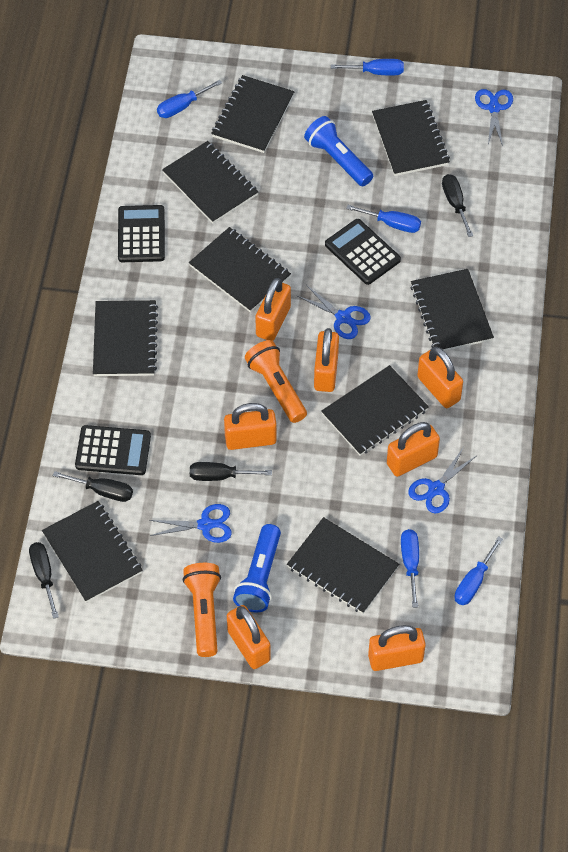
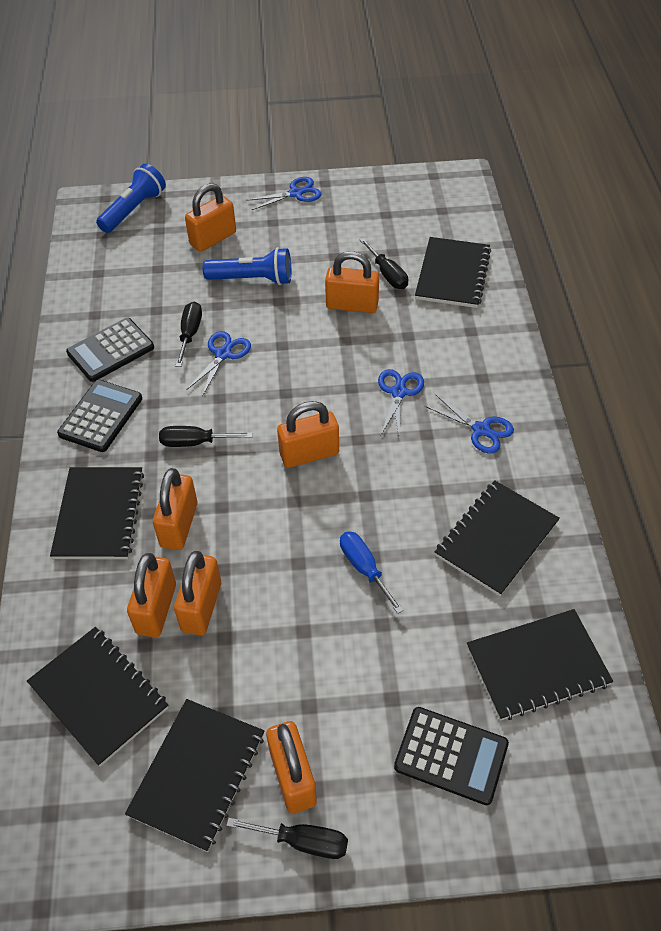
black notebook: [42,501,143,603] [93,300,158,376] [162,141,258,224] [189,227,291,312] [211,75,295,153] [287,517,399,614] [321,365,429,455] [372,100,450,176] [411,269,494,351] = 9 -> [27,627,169,767] [50,467,144,559] [125,699,264,852] [415,237,491,308] [435,480,560,596] [467,609,613,721] = 6
blue screwdriver: [157,80,222,118] [331,59,404,76] [346,205,421,233] [401,529,419,608] [455,536,503,605] = 5 -> [340,531,404,614] = 1
orange flashlight: [183,563,221,657] [245,340,307,423] = 2 -> none = 0

